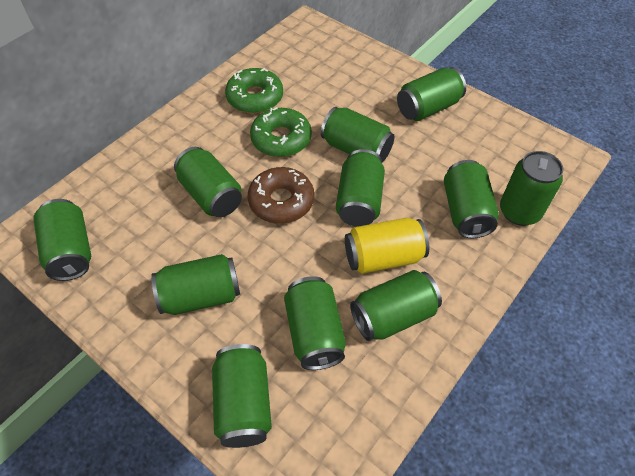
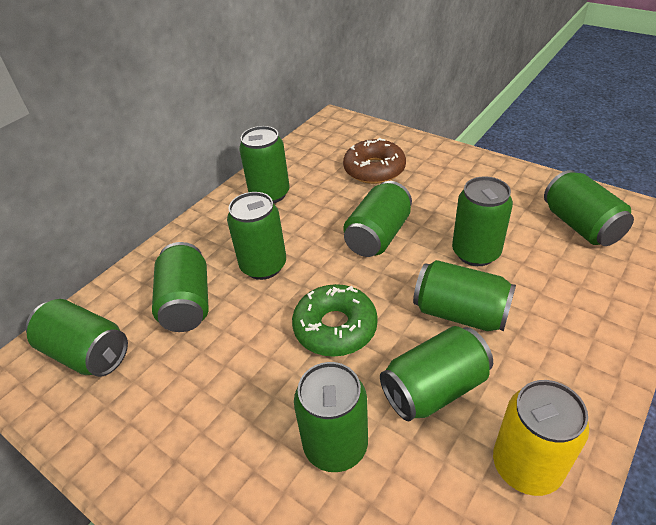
green can: [33,199,91,281] [151,254,240,315] [174,147,242,217] [212,344,272,448] [284,276,346,370] [321,107,395,163] [336,149,385,227] [350,270,442,341] [397,67,466,121] [444,160,499,238] [500,151,563,226] = 11 -> [26,299,128,377] [152,242,208,332] [227,192,286,280] [239,126,290,204] [294,362,368,472] [343,181,412,257] [380,326,493,421] [413,260,516,331] [452,176,513,266] [544,170,634,246] = 10
green donut: [225,68,283,113] [250,107,312,157] = 2 -> [292,284,378,357] = 1

